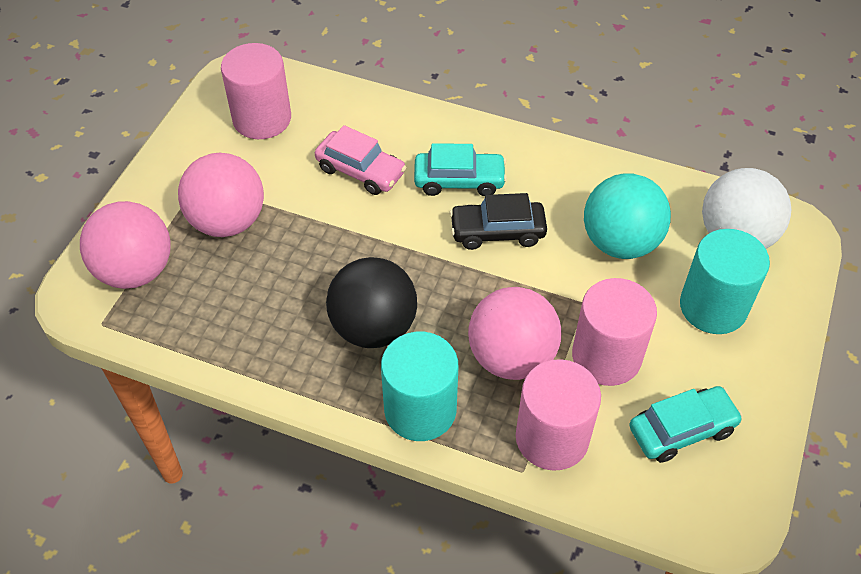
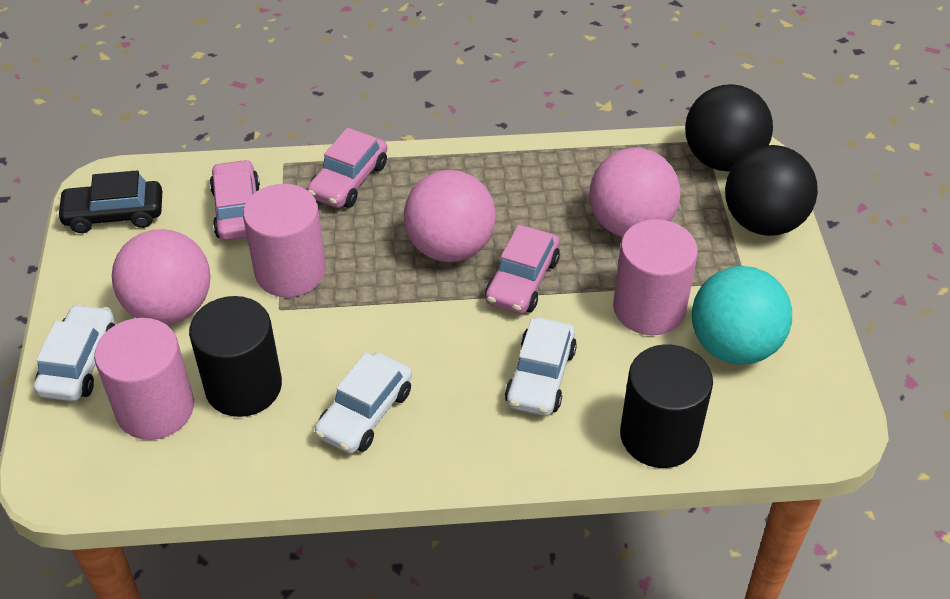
black ball: [326,257,417,348] = 1 -> [685,84,773,171] [725,145,818,236] = 2
black cylinder: none = 0 -> [189,296,282,417] [620,344,713,468] = 2
pink car: [315,125,407,195] = 1 -> [209,159,260,241] [307,128,387,208] [485,225,560,314] = 3
turquoise car: [414,143,507,196] [629,386,743,463] = 2 -> none = 0
turquoise cylinder: [381,332,458,441] [680,229,770,334] = 2 -> none = 0
white ball: [702,168,791,249] = 1 -> none = 0
white car: none = 0 -> [34,304,115,401] [315,353,412,454] [505,317,577,416] = 3

